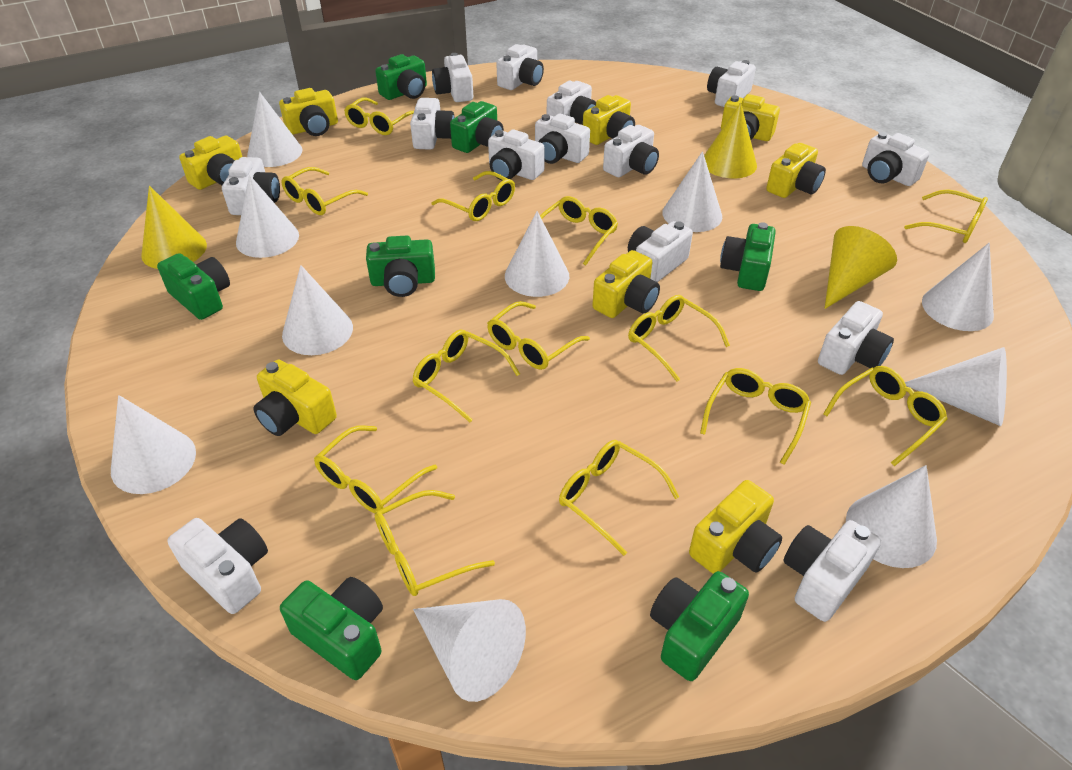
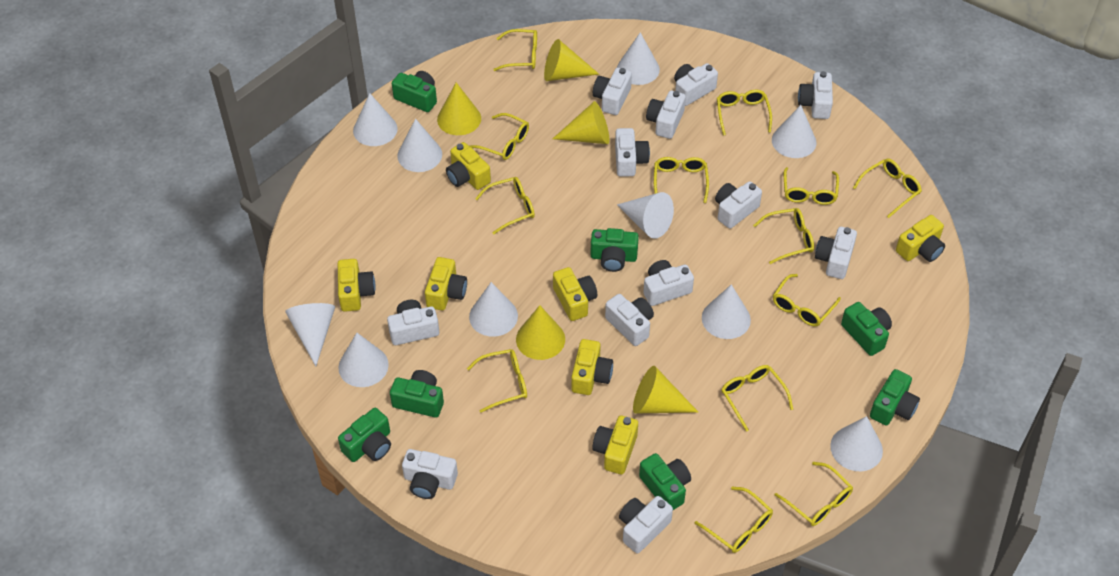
white camera: [167,518,268,614] [222,157,280,215] [410,98,455,150] [432,53,473,102] [488,129,545,181] [496,44,544,90] [535,113,590,164] [547,81,596,125] [603,125,659,177] [628,221,693,282] [707,60,756,107] [784,520,881,622] [818,301,894,375] [862,132,930,186] = 14 -> [387,300,439,345] [402,449,458,499] [593,68,632,115] [605,294,654,346] [615,128,650,177] [619,496,673,553] [643,260,694,306] [646,91,686,139] [674,63,718,106] [715,181,762,229] [798,71,833,119] [815,227,857,279] = 12
yellow camera: [179,136,242,190] [253,360,337,436] [279,88,338,136] [583,95,635,145] [592,250,660,318] [689,480,782,574] [721,94,780,141] [766,143,826,198] = 8 -> [338,259,375,312] [425,257,467,310] [446,142,491,190] [553,267,597,321] [571,339,613,395] [592,416,638,474] [896,215,945,262] = 7
yellow cone: [141,186,207,269] [704,102,757,179] [825,226,897,309] = 3 -> [437,82,481,135] [516,305,565,360] [544,39,599,81] [553,101,609,144] [633,366,698,414] = 5

